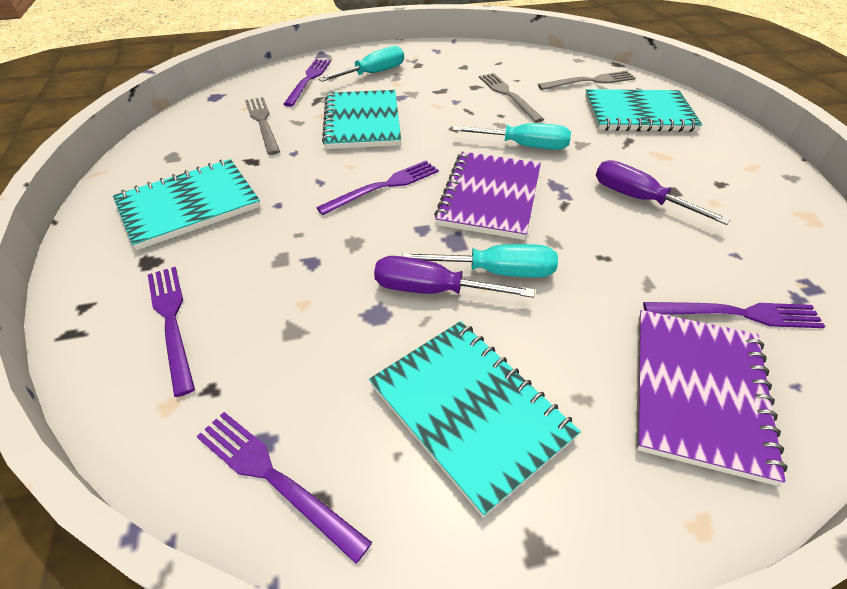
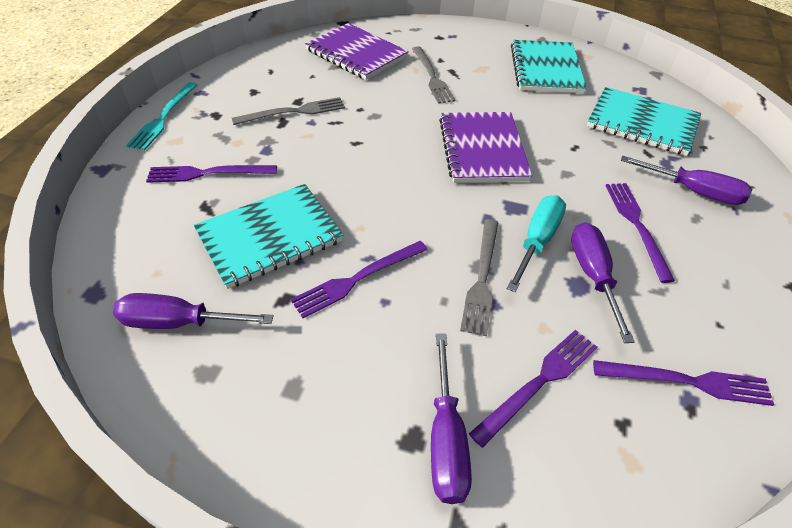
purple screwdriver: [374,256,535,298] [596,160,730,225] = 2 -> [113,293,274,329] [431,334,472,504] [571,222,635,343] [621,156,752,205] = 4
turquoise fork: none = 0 -> [126,82,198,151] = 1
turquoise notebook: [113,159,261,250] [322,90,401,149] [369,321,581,517] [585,89,702,132] = 4 -> [194,184,343,289] [511,40,587,93] [587,87,701,156] = 3
turquoise screwdriver: [318,46,404,82] [403,244,558,277] [452,123,571,150] = 3 -> [506,195,566,292] = 1

